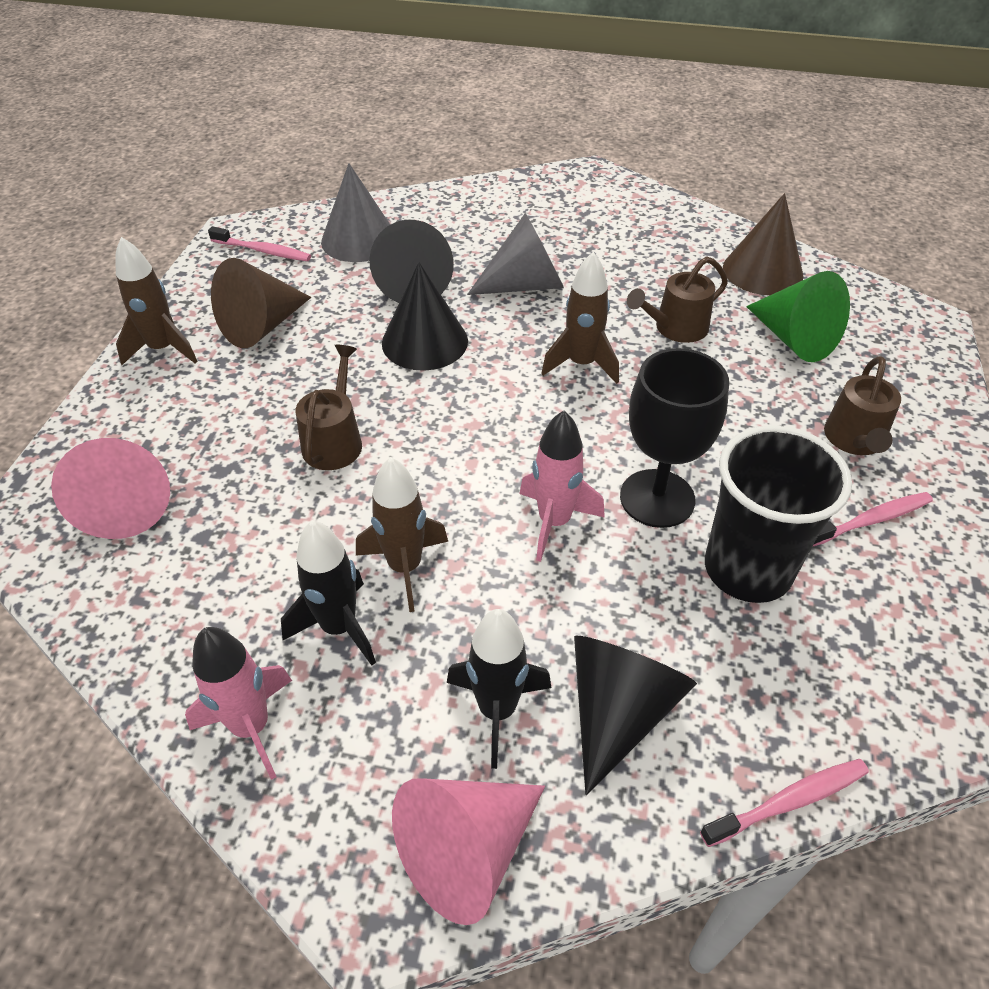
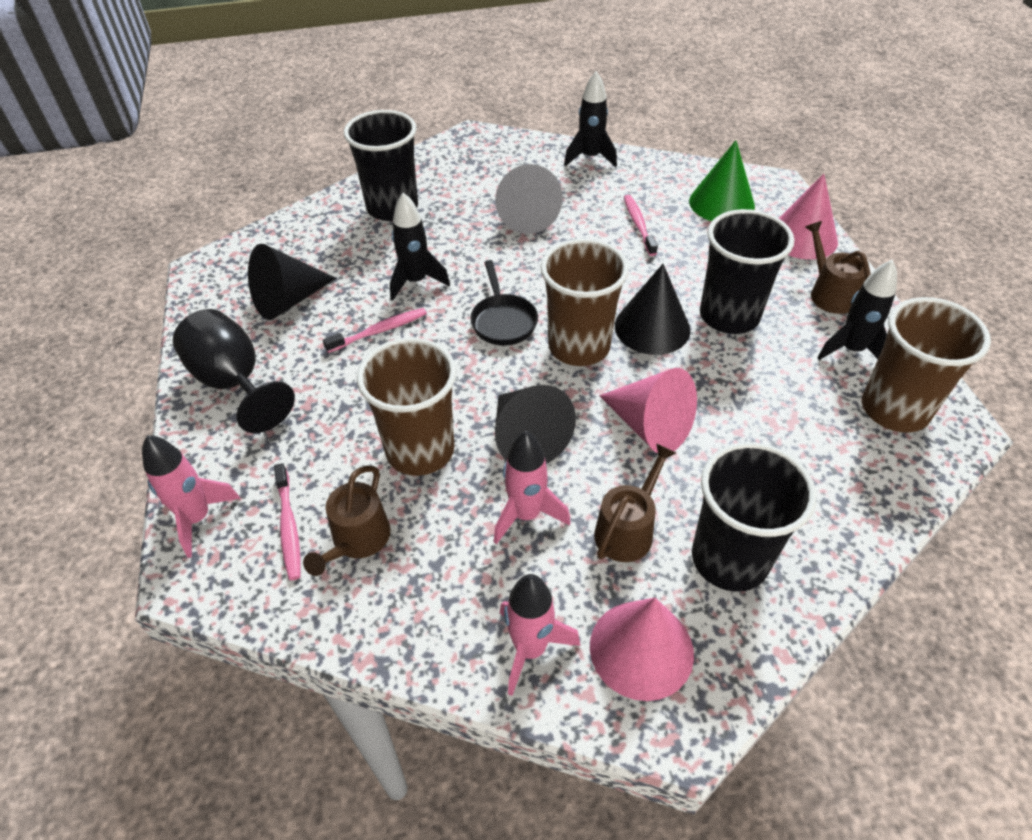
black cup: [705,425,852,603] = 1 -> [344,110,418,221] [692,442,816,592] [700,209,794,334] = 3
black pan: none = 0 -> [470,260,538,346] = 1
black rocket: [281,520,376,666] [447,609,551,769] = 2 -> [390,193,450,301] [564,71,617,167] [817,260,897,360] = 3
brown cone: [211,258,311,348] [723,193,803,295] = 2 -> none = 0
brown cup: none = 0 -> [357,338,457,476] [540,239,629,366] [862,297,991,433] = 3
brown rocket: [115,237,198,365] [356,457,448,612] [541,252,619,384] = 3 -> none = 0
grey cone: [321,163,390,262] [467,213,564,295] = 2 -> [495,164,563,234] = 1
pink cone: [51,438,170,539] [392,778,545,925] = 2 -> [590,598,694,701] [599,368,697,453] [779,174,838,260] = 3
pink rocket: [185,627,292,780] [519,410,605,562] = 2 -> [142,435,241,558] [494,431,571,545] [500,574,581,696] = 3

